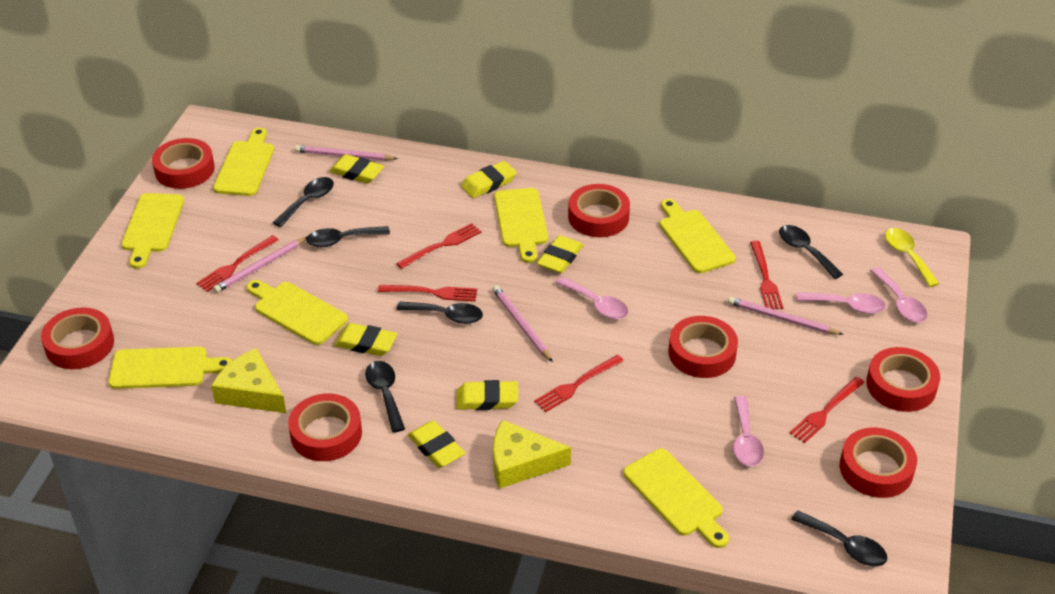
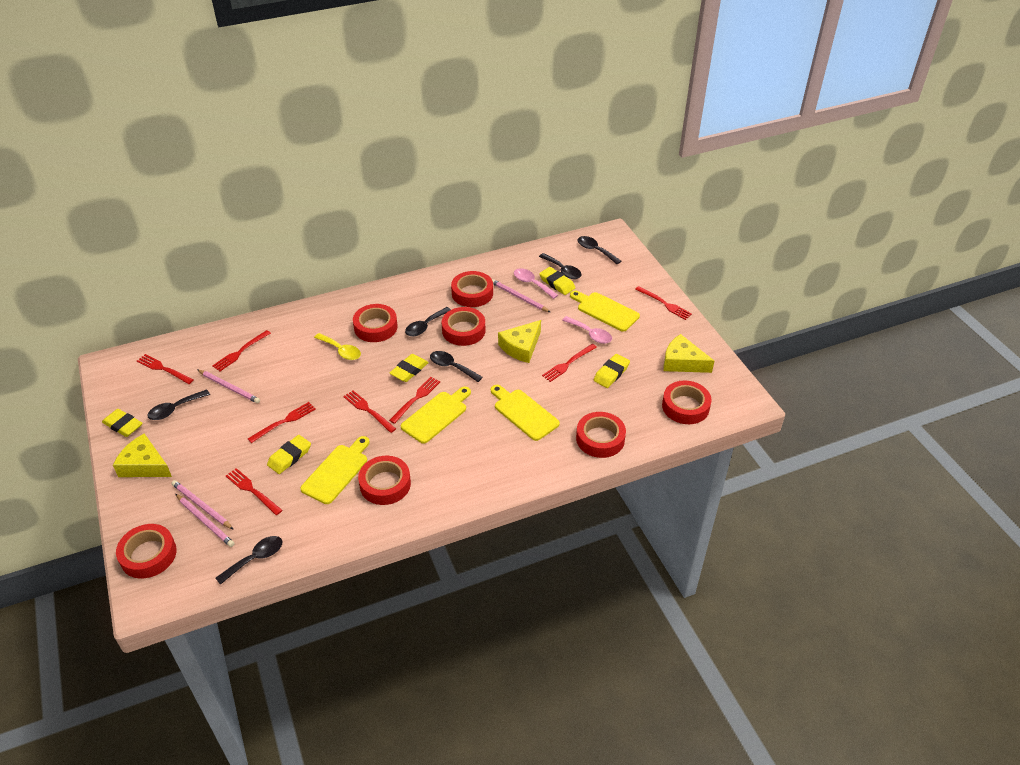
pink spoon: [555,276,629,319] [733,396,764,466] [796,292,886,314] [870,267,927,322] = 4 -> [514,268,558,299] [562,316,612,344] = 2
red fork: [196,235,279,292] [378,285,477,301] [396,223,481,269] [534,355,624,412] [750,241,784,309] [790,377,865,443] = 6 -> [137,354,194,384] [212,330,271,371] [226,468,282,515] [248,402,316,443] [343,390,396,433] [389,377,440,424] [542,344,597,382] [635,286,692,320] = 8
yellow cheese: [211,348,286,413] [493,420,571,489] = 2 -> [113,433,172,477] [498,320,541,363] [663,334,714,373] = 3
yellow cutting board: [108,347,233,389] [121,193,184,269] [213,128,274,196] [247,280,348,345] [494,188,548,263] [624,449,729,548] [659,199,736,273] = 7 -> [300,436,370,504] [401,387,471,444] [491,385,560,441] [570,291,640,332] = 4
yellow eraser: [329,154,384,184] [334,323,397,356] [408,420,465,468] [456,380,518,410] [461,161,517,198] [537,235,583,273] = 6 -> [102,409,143,437] [267,435,311,474] [390,354,429,382] [539,267,575,295] [593,354,630,388] = 5

